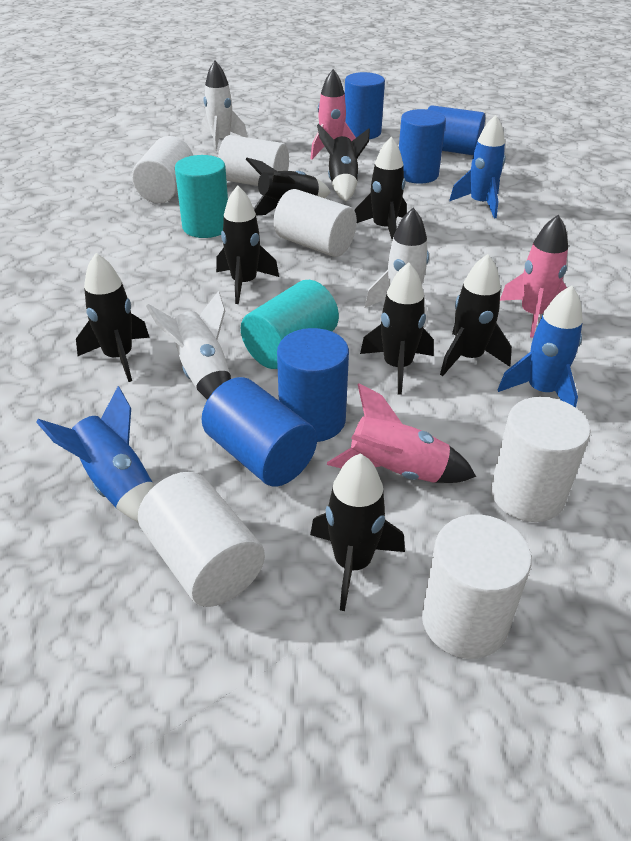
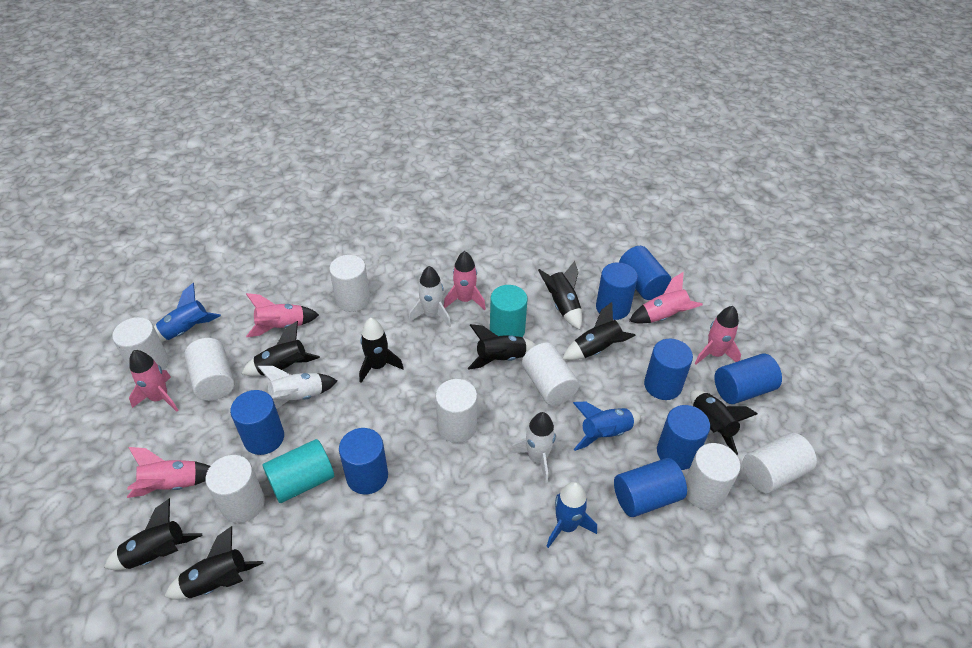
blue cylinder: [201,377,317,487] [277,328,349,442] [345,72,385,139] [399,109,446,184] [428,105,485,155] = 5 -> [230,390,284,455] [339,428,388,494] [596,263,638,320] [614,458,687,517] [619,246,671,300] [644,339,693,400] [657,405,710,470] [715,354,782,404] = 8
pink rocket: [311,69,356,159] [327,383,476,483] [500,214,568,338] = 3 -> [127,447,210,498] [129,350,178,412] [246,293,319,337] [444,251,486,310] [629,272,703,324] [695,306,741,364] = 6
white cylinder: [132,136,193,203] [138,472,265,607] [218,135,289,186] [274,189,357,257] [422,514,532,659] [491,397,591,522] = 6 -> [112,317,169,370] [184,338,234,401] [206,455,265,523] [329,255,370,312] [436,379,477,443] [522,343,579,406] [685,443,741,510] [743,433,817,493] = 8

